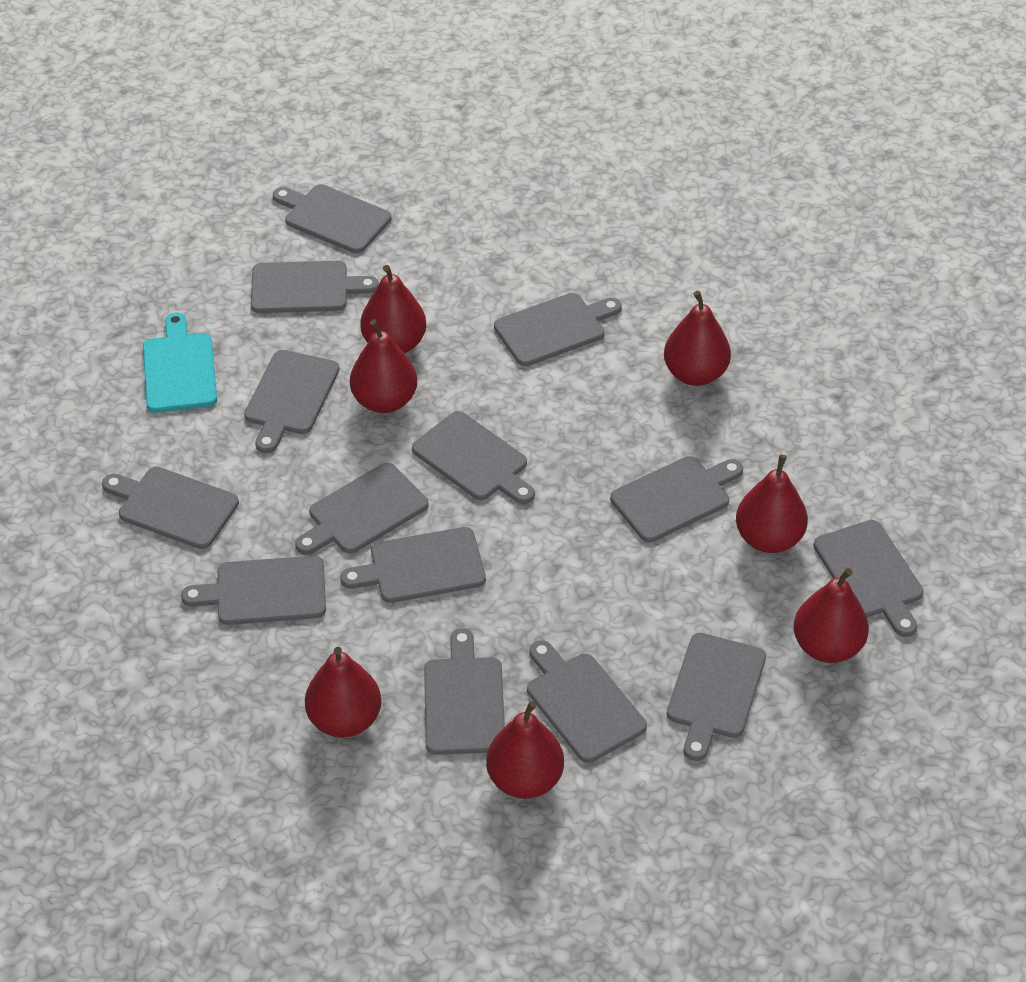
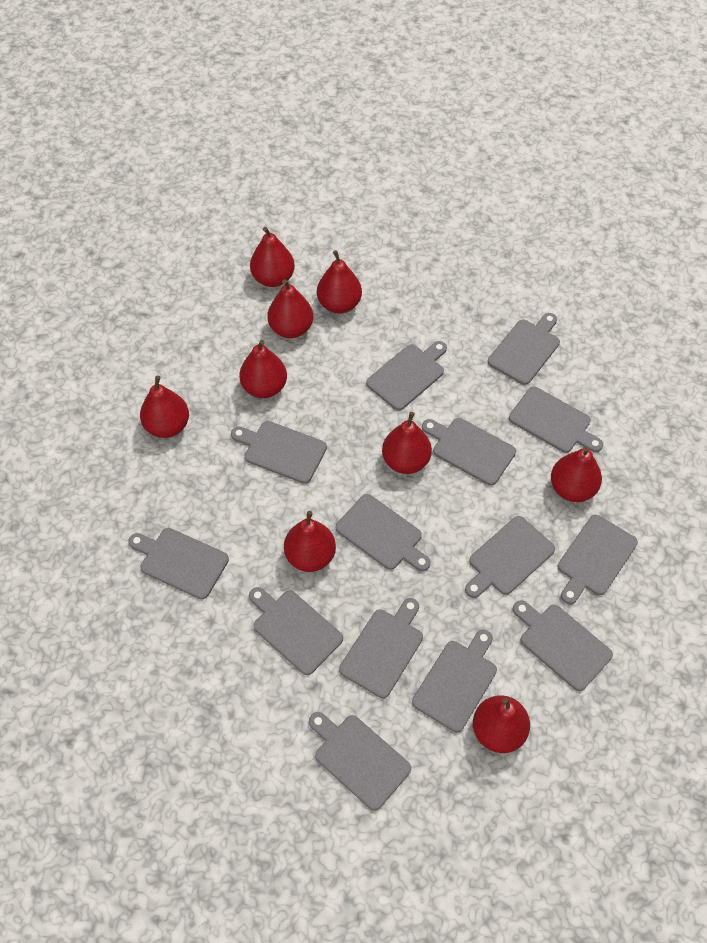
red pear: [305,647,381,738] [350,319,417,413] [360,265,426,353] [486,701,564,799] [664,291,731,386] [736,455,808,553] [794,568,869,663] = 7 -> [140,376,189,438] [239,340,287,398] [250,227,295,287] [267,279,313,338] [284,511,336,572] [317,250,362,314] [382,412,432,474] [473,695,530,753] [551,446,602,502] = 9
turquoise cutting board: [143,313,217,413] = 1 -> none = 0

